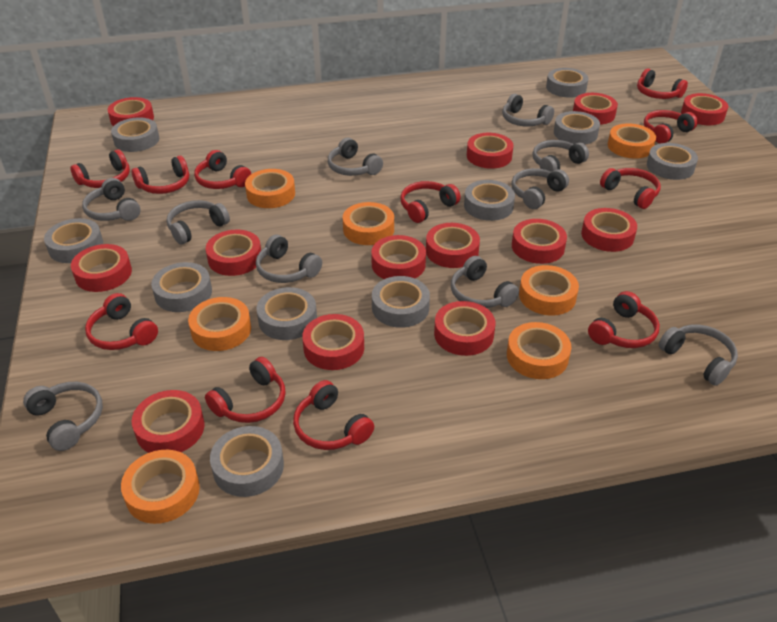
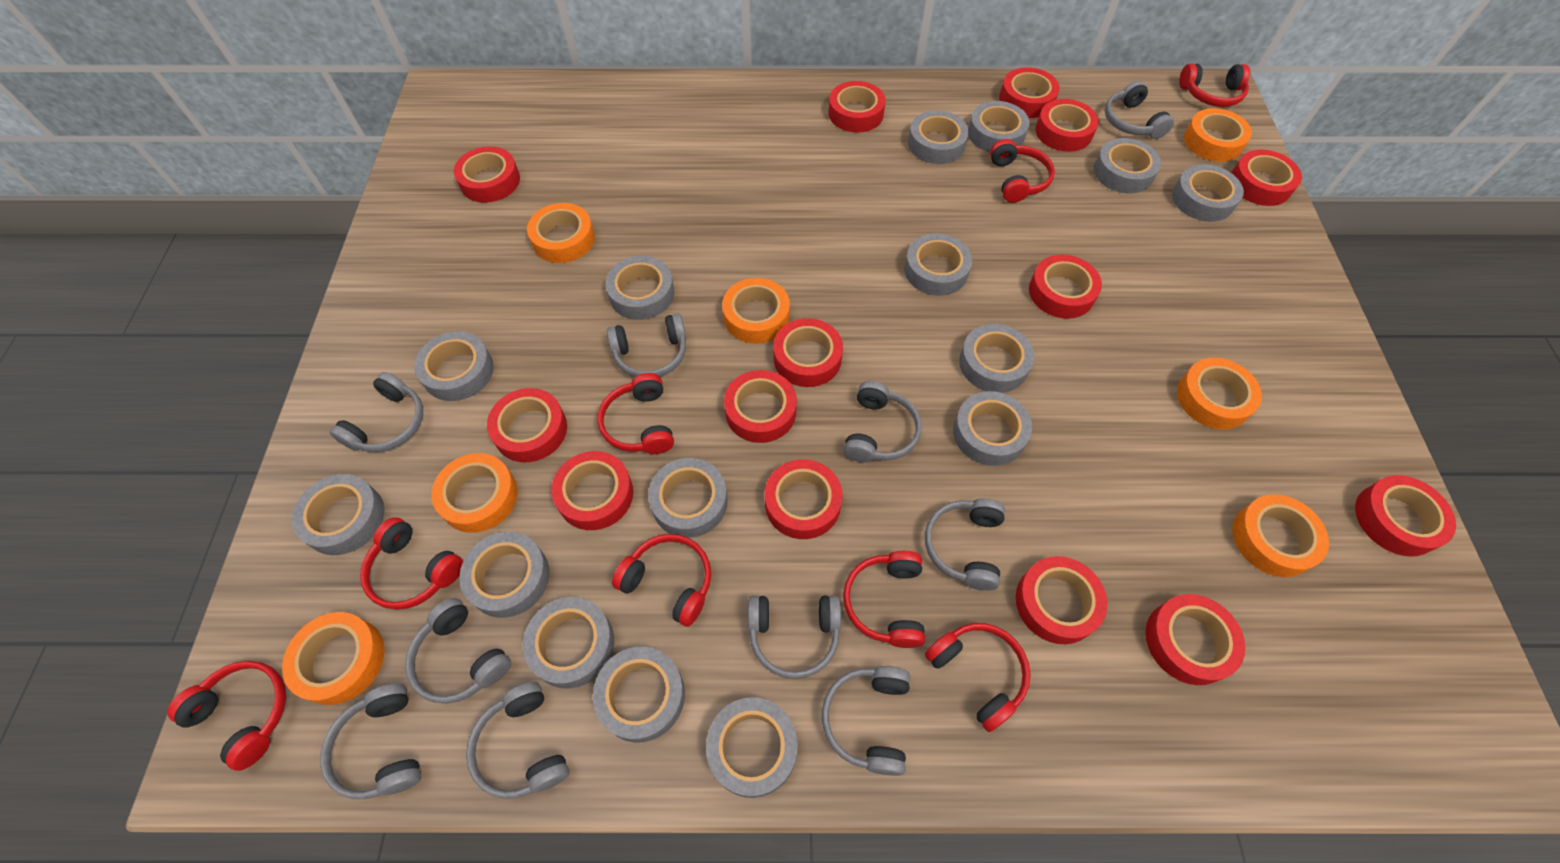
grey tape: [44,218,103,263] [111,117,159,152] [151,262,212,312] [210,426,284,497] [256,287,317,340] [372,276,430,328] [464,180,515,221] [546,68,588,98] [554,111,600,145] [647,143,698,180] = 10 -> [292,474,385,555] [414,331,494,401] [460,532,550,618] [523,597,614,689] [593,647,685,743] [605,256,674,320] [648,458,728,538] [706,697,798,798] [904,233,972,296] [908,111,969,164] [953,391,1032,466] [959,324,1035,393] [968,101,1029,152] [1094,138,1161,194] [1172,164,1244,222] = 15
red headphones: [70,149,130,188] [85,293,158,350] [132,156,189,194] [194,150,251,189] [205,357,286,423] [293,380,374,450] [400,181,461,223] [588,291,660,348] [600,168,661,209] [637,68,688,99] [644,110,698,144] = 11 -> [167,661,286,771] [360,517,463,610] [598,373,674,454] [612,534,711,627] [843,551,925,648] [925,623,1031,732] [990,139,1055,203] [1179,64,1250,107] = 8
red tape: [71,244,132,292] [108,97,154,126] [132,390,205,453] [206,230,261,276] [302,314,364,370] [371,235,426,279] [426,223,480,268] [434,301,495,356] [467,133,514,169] [512,219,567,264] [573,93,618,125] [581,208,637,252] [681,93,728,125] = 13 -> [454,146,520,203] [487,388,567,462] [551,451,633,530] [724,370,797,443] [765,459,843,539] [773,318,843,387] [828,81,886,132] [999,67,1060,118] [1016,556,1108,644] [1029,255,1102,319] [1035,99,1099,152] [1145,594,1245,685] [1231,150,1302,206] [1355,475,1456,557] = 14

